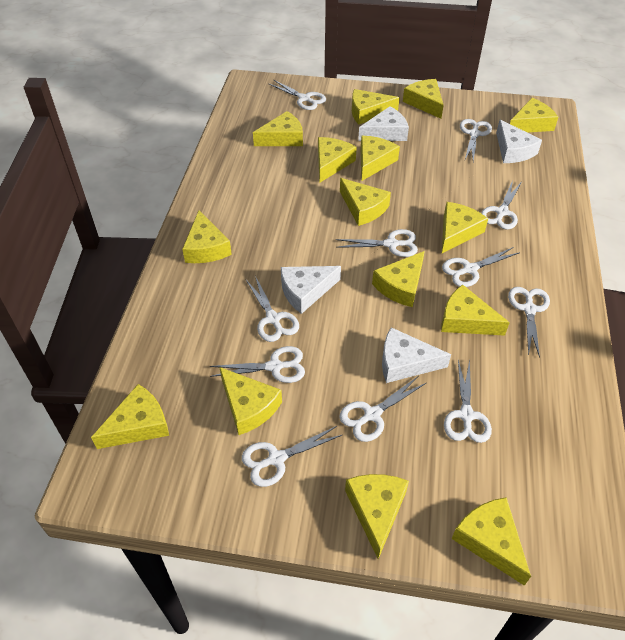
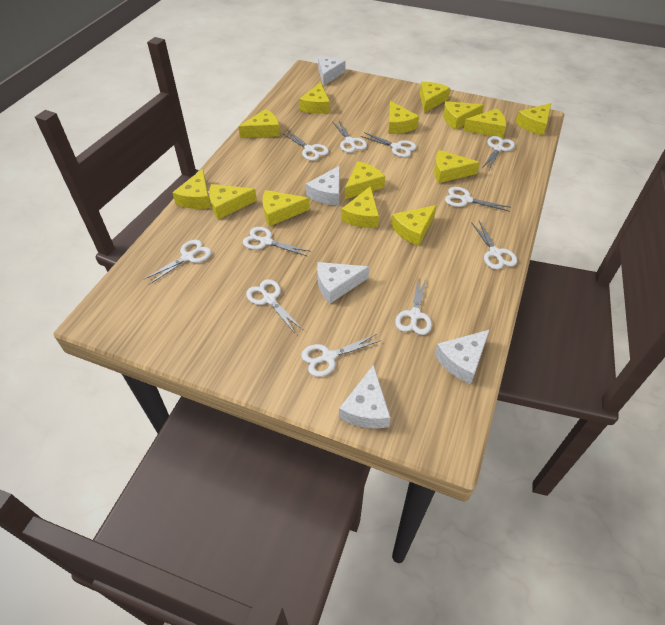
white cheese: [281,266,341,314] [358,106,409,141] [382,327,451,383] [496,119,542,163] = 4 -> [306,166,340,206] [317,262,369,304] [318,57,346,86] [339,365,391,429] [435,330,489,384] = 5
yellow cheese: [91,384,169,449] [182,211,232,263] [220,367,282,435] [253,111,303,146] [318,137,357,182] [340,178,391,226] [345,474,409,559] [352,89,400,124] [361,136,400,181] [372,251,425,307] [403,79,444,119] [441,285,510,336] [442,202,488,253] [452,497,531,586] [510,98,558,133] = 15 -> [172,169,211,209] [209,184,257,219] [238,109,280,138] [263,190,310,226] [299,82,330,114] [341,186,379,228] [345,161,385,199] [388,101,419,134] [391,205,437,246] [420,82,450,113] [434,150,480,183] [443,101,484,130] [463,108,506,138] [515,103,551,135] = 14

